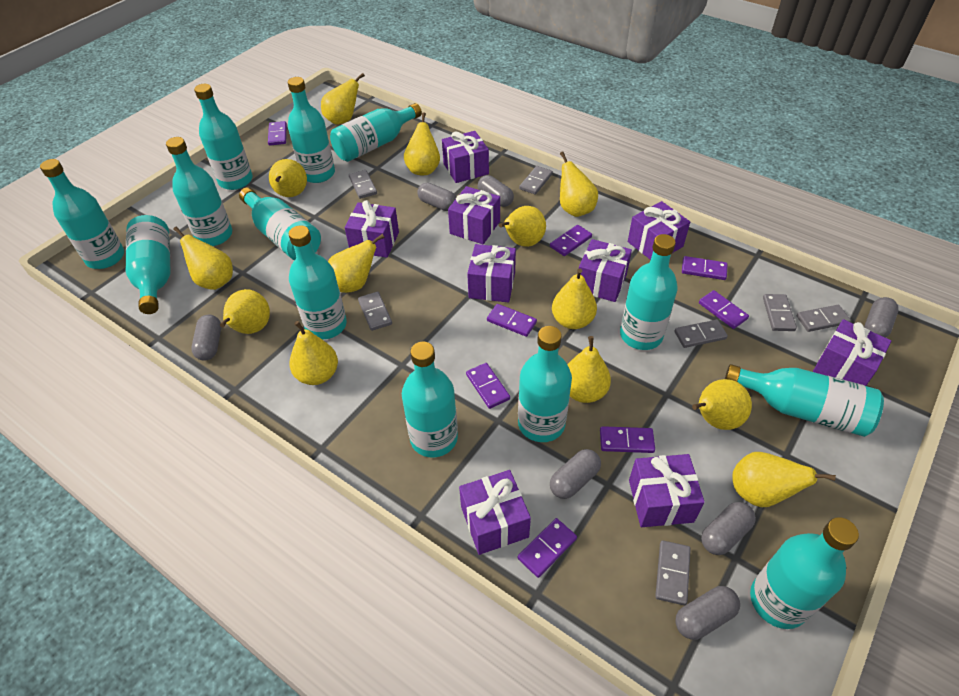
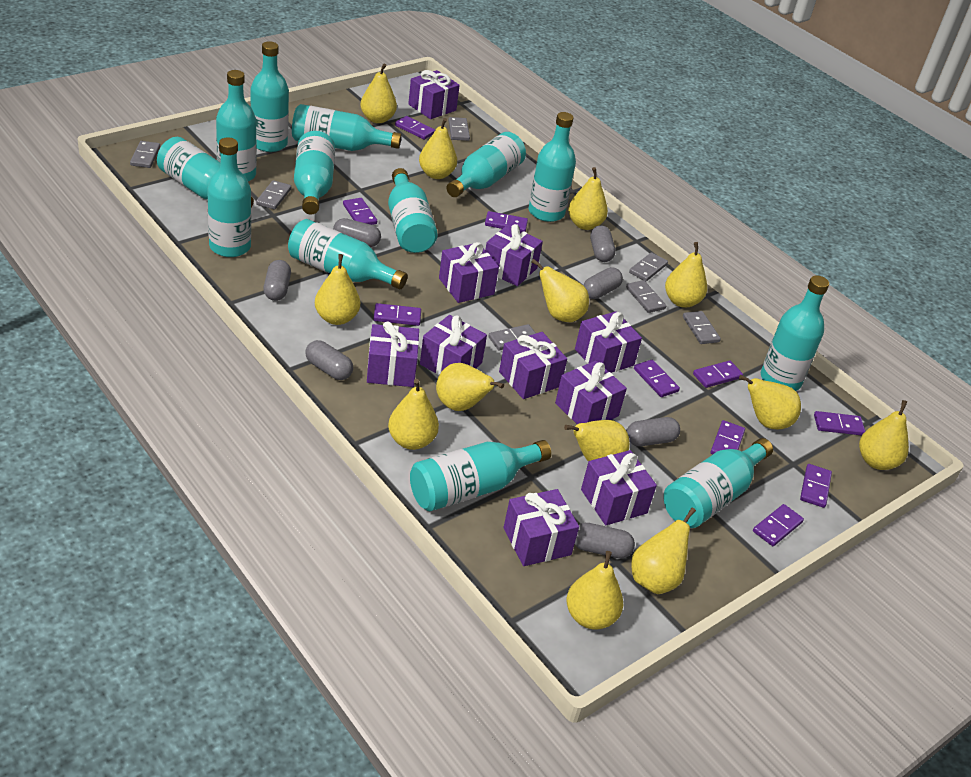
purple domino: [268,121,287,146] [466,363,510,409] [487,304,537,337] [518,518,577,578] [550,225,592,256] [600,426,655,453] [682,256,727,280] [699,290,749,329] = 8 -> [343,198,377,225] [374,303,421,326] [395,116,435,140] [485,211,528,232] [634,360,680,397] [693,360,743,388] [711,420,745,454] [753,504,804,546] [800,464,832,508] [814,411,865,436] = 10
purple gift: [345,200,399,258] [442,131,489,183] [448,186,500,244] [459,470,531,555] [467,244,516,303] [579,239,632,302] [628,201,690,260] [629,454,705,527] [813,319,891,386] = 9 -> [367,322,419,387] [408,70,460,119] [420,315,487,375] [439,242,499,303] [485,224,543,286] [499,332,567,399] [503,489,579,566] [555,361,627,424] [575,311,642,373] [581,450,657,525] = 10

